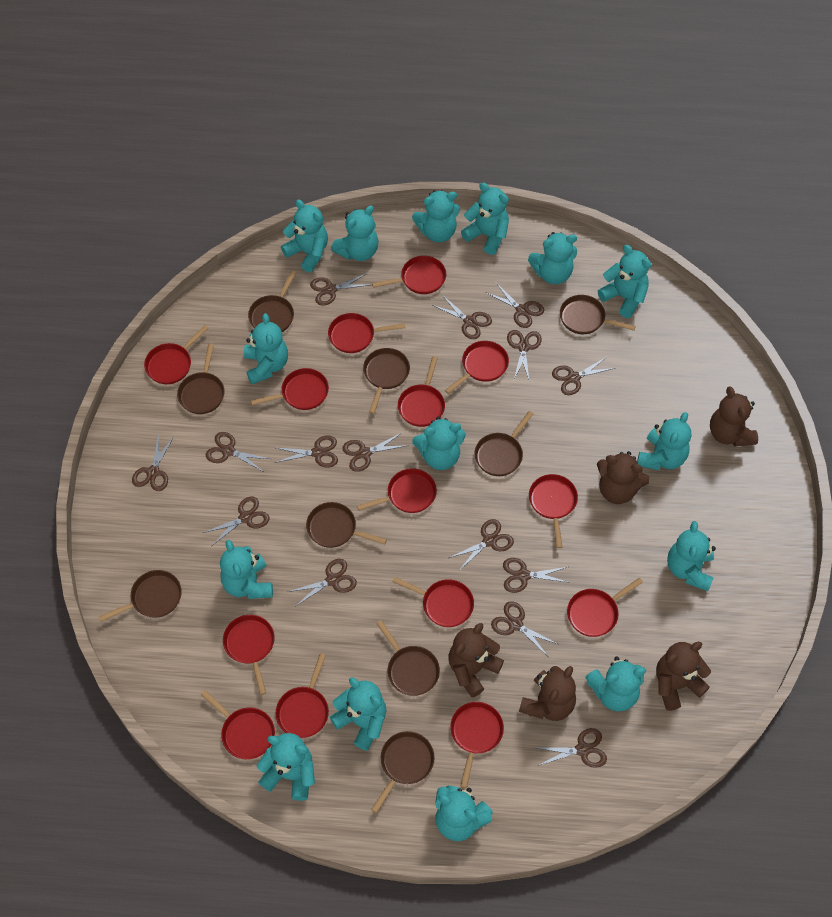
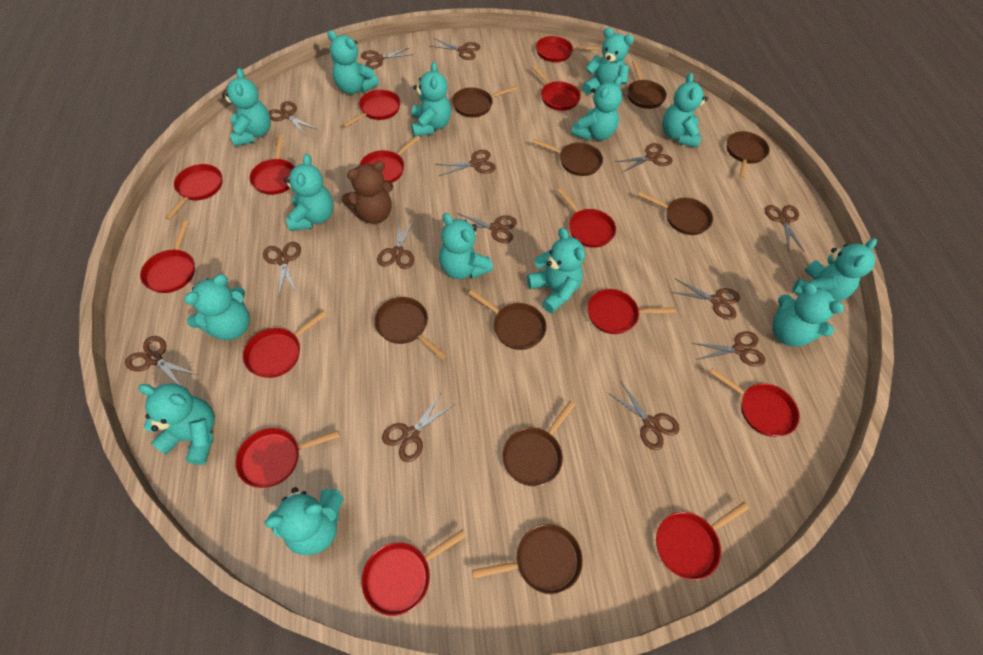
brown scissors: [132,434,174,491] [203,496,269,545] [206,432,270,472] [275,435,338,468] [288,559,357,606] [310,273,369,306] [342,432,409,472] [432,295,492,339] [449,519,514,571] [485,282,544,328] [491,601,558,656] [503,558,570,593] [507,330,542,383] [537,728,607,768] [552,356,615,395] = 15 -> [125,336,198,385] [263,242,301,298] [268,101,318,136] [361,48,414,69] [377,219,415,269] [382,393,454,462] [429,38,480,60] [435,150,496,176] [457,213,517,243] [607,382,680,450] [615,143,673,172] [671,279,740,320] [692,331,766,367] [765,205,804,252] = 14
brown teddy bear: [448,623,504,698] [519,666,576,721] [597,451,650,504] [656,642,711,711] [710,386,758,447] = 5 -> [341,161,393,224] = 1
turquoise teddy bear: [220,540,273,599] [244,313,288,384] [257,733,315,801] [281,200,328,273] [330,678,387,751] [331,206,379,261] [412,190,460,242] [412,416,466,470] [435,786,493,841] [461,183,509,255] [528,232,577,284] [585,657,646,711] [598,245,652,318] [637,412,691,470] [667,521,716,591] = 15 -> [138,383,215,465] [184,274,250,340] [222,68,271,146] [264,487,344,555] [284,154,333,231] [327,30,379,94] [411,62,451,137] [439,213,493,279] [527,228,585,313] [571,76,622,141] [582,28,634,95] [662,73,708,148] [773,283,844,347] [792,238,877,301] = 14

